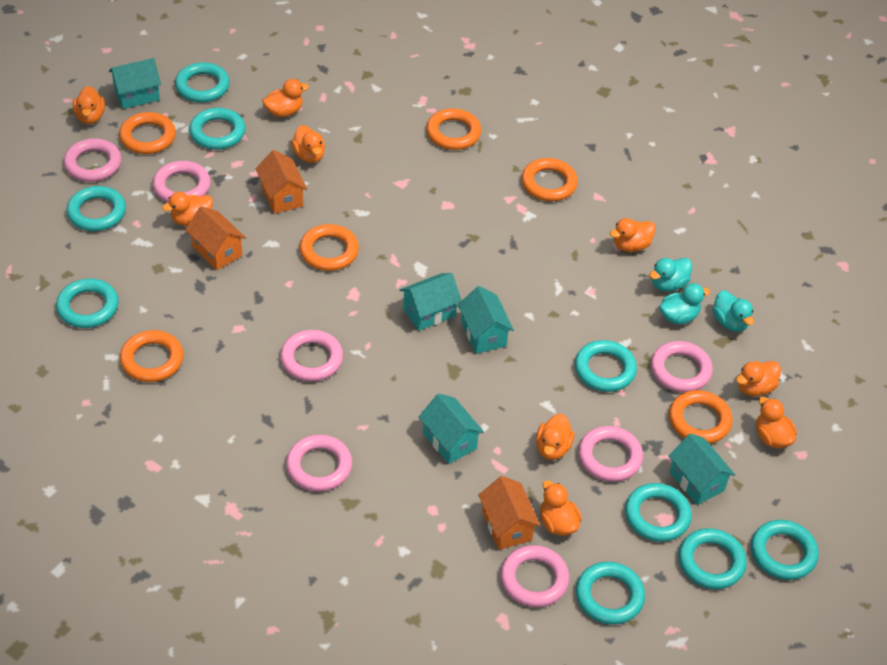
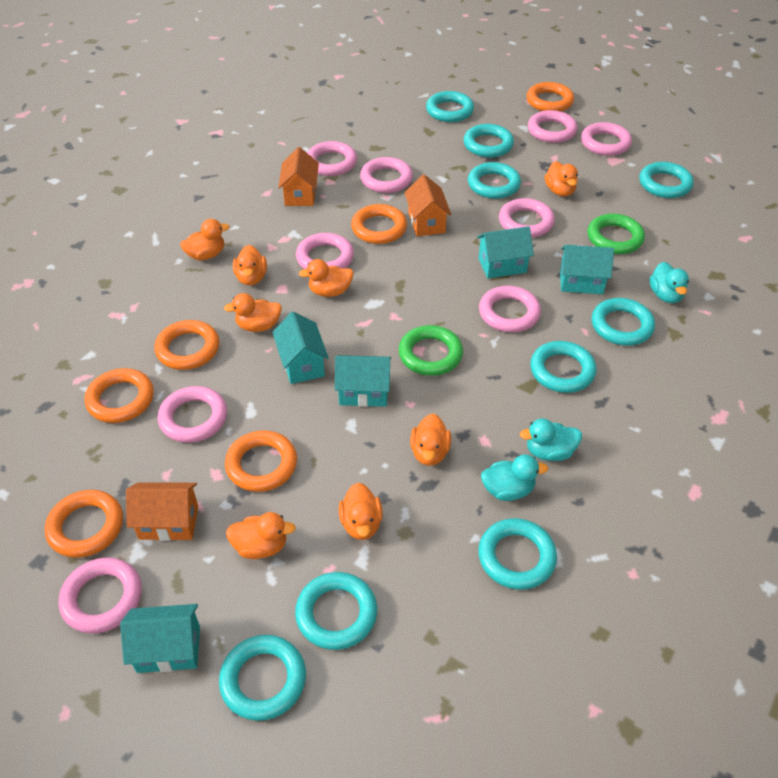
green ring: none = 0 -> [399,325,463,376] [587,214,645,254] = 2
orange duck: [73,86,105,124] [162,192,213,226] [263,79,309,117] [291,125,325,163] [536,414,574,460] [540,481,582,536] [610,218,656,252] [736,361,781,396] [756,397,797,448] = 9 -> [180,219,229,260] [224,293,282,332] [226,512,296,559] [233,245,267,285] [299,259,354,297] [339,483,383,540] [410,414,451,466] [545,161,578,196] = 8
pink ring: [64,138,121,182] [153,161,211,203] [280,330,343,381] [286,435,352,492] [500,545,569,607] [578,426,643,482] [651,341,713,392] = 7 -> [59,557,142,634] [158,386,227,443] [296,233,354,269] [307,141,357,176] [360,157,413,193] [479,286,541,332] [499,198,555,237] [528,110,577,143] [581,122,632,156] = 9

